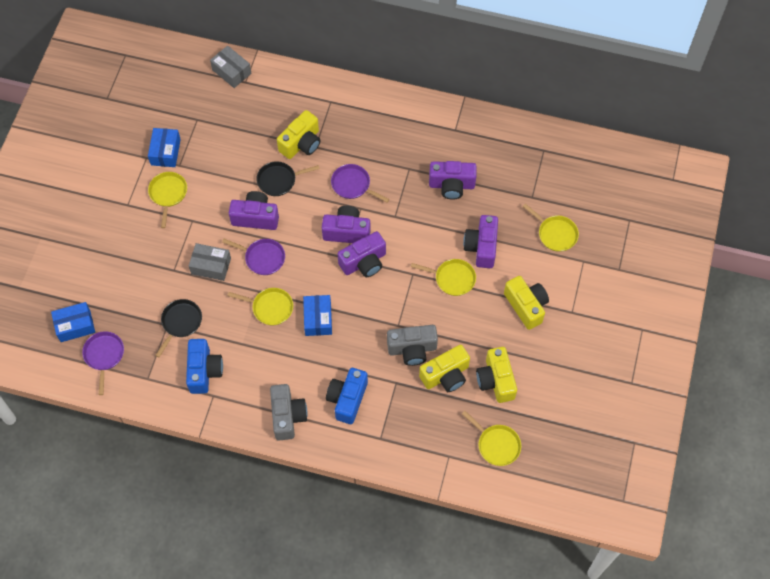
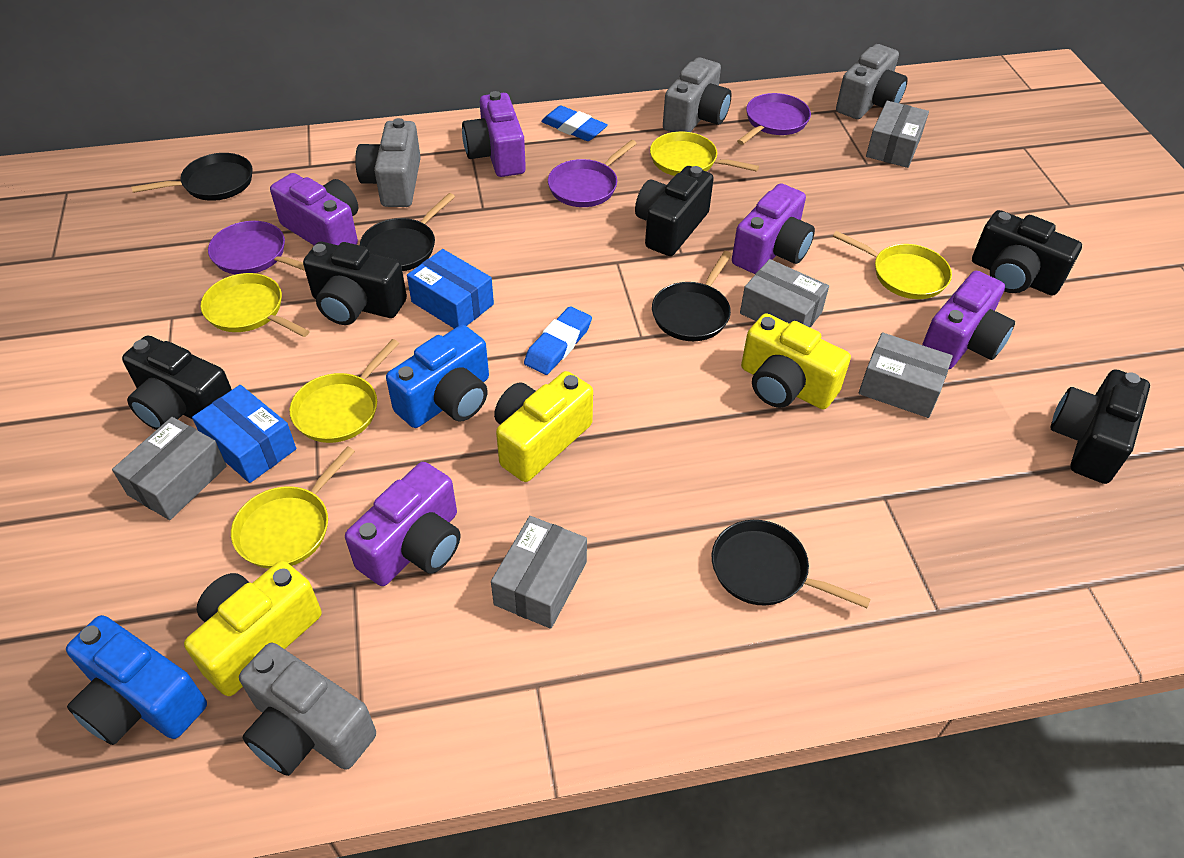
black camera: none = 0 -> [122,336,232,430] [303,242,407,325] [635,166,714,256] [972,210,1082,296] [1051,369,1150,484] = 5
black pan: [155,299,202,357] [256,161,320,196] = 2 -> [131,153,253,201] [360,193,455,271] [652,251,732,341] [712,520,871,608] = 4
blue box: [51,302,95,342] [148,128,181,167] [303,295,332,336] = 3 -> [192,385,296,483] [407,249,494,329] = 2
blue eraser: none = 0 -> [524,306,592,375] [541,106,607,141] = 2
grey box: [189,243,231,281] [210,46,251,88] = 2 -> [112,417,227,520] [491,516,587,629] [740,259,829,328] [859,332,953,418] [866,101,929,168] = 5
grey camera: [270,384,308,441] [387,325,438,366] = 2 -> [239,643,376,776] [355,118,421,207] [663,57,731,132] [836,44,908,119] = 4
yellow camera: [277,110,321,159] [419,345,470,392] [476,347,517,403] [504,276,549,330] = 4 -> [184,561,322,696] [494,371,593,482] [741,313,851,409] = 3

